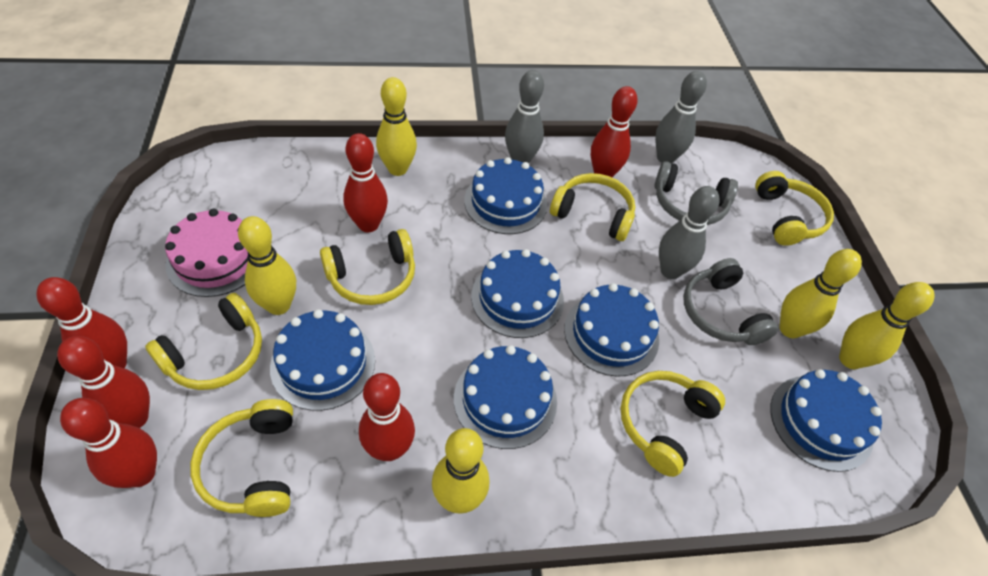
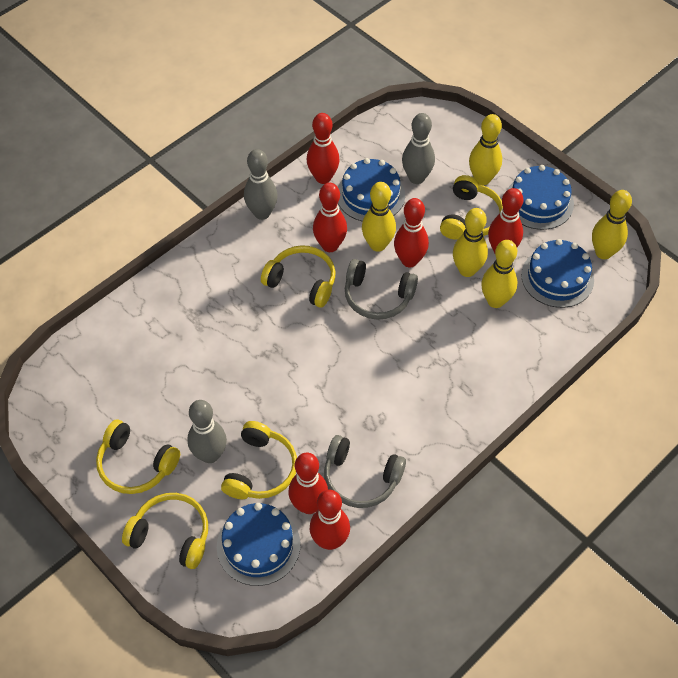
blue cake: [270,309,375,411] [454,345,557,449] [464,157,547,234] [471,249,564,338] [564,283,659,377] [770,369,882,472] = 6 -> [217,503,300,586] [338,158,405,222] [507,165,574,230] [521,239,594,308] = 4
pink cake: [165,209,248,297] = 1 -> none = 0
yellow headphones: [145,293,262,390] [190,399,293,517] [320,229,415,305] [550,173,635,241] [620,371,725,477] [755,171,834,246] = 6 -> [96,420,180,494] [122,493,208,569] [221,421,297,499] [261,245,336,308] [440,175,503,240] = 5

